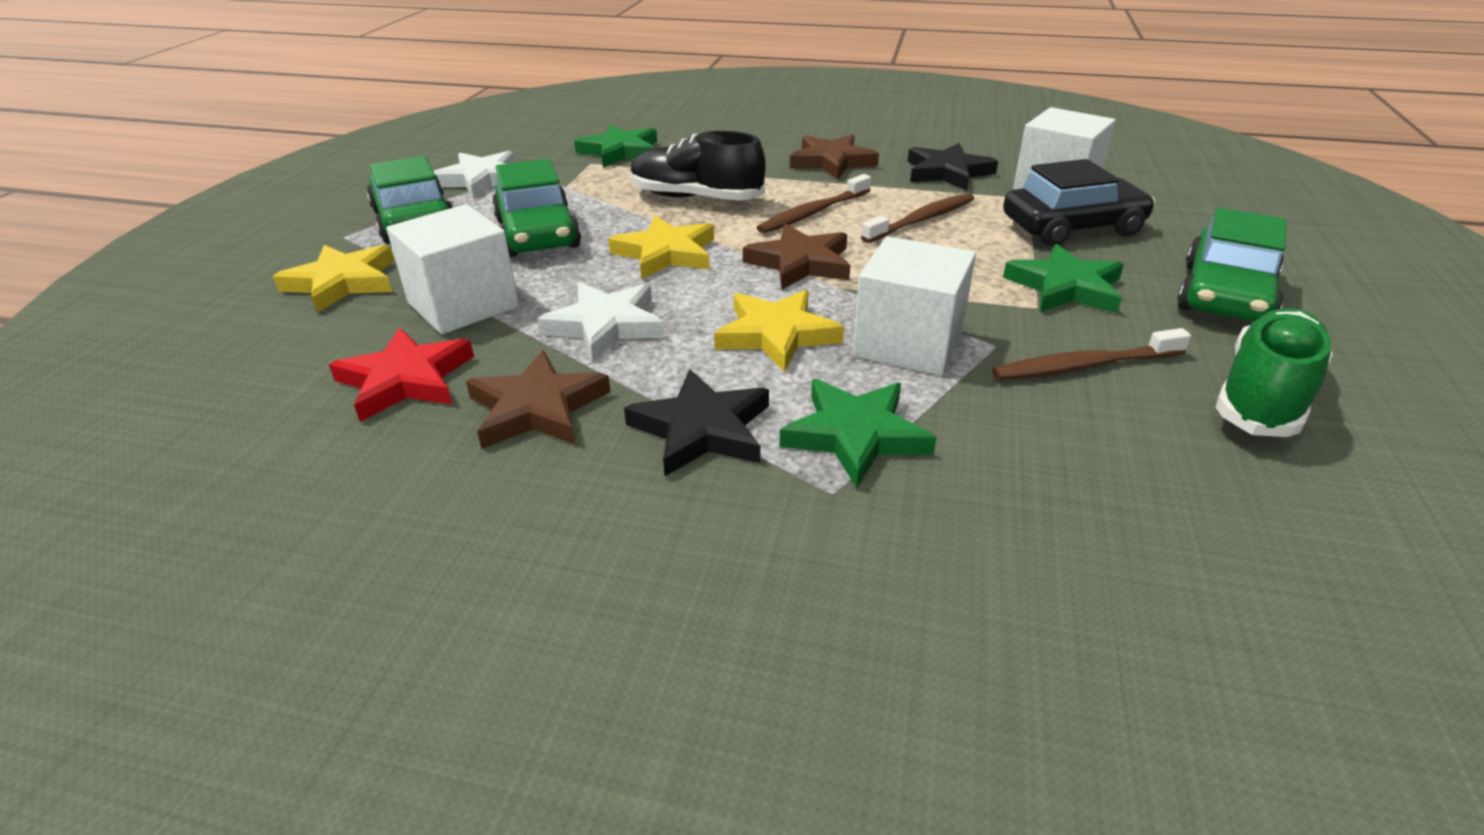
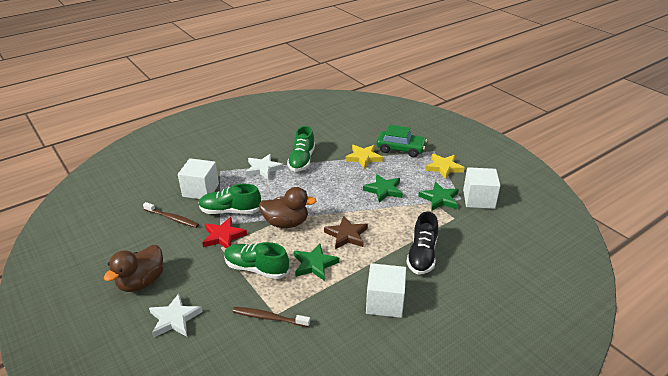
black car: [1003,159,1155,246] = 1 -> none = 0
black star: [624,369,769,476] [908,143,998,191] = 2 -> none = 0
brown duck: none = 0 -> [104,245,163,292] [259,187,316,228] = 2
brown star: [466,350,611,449] [743,224,850,289] [790,134,879,179] = 3 -> [324,216,368,249] = 1
brown toothbrush: [757,174,871,233] [861,193,974,243] [992,328,1191,380] = 3 -> [143,202,199,228] [232,307,310,327] = 2
green car: [367,156,452,244] [492,159,581,257] [1177,208,1286,322] = 3 -> [376,125,427,158] = 1
green shoe: [1215,308,1333,437] = 1 -> [199,184,261,214] [224,242,289,279] [287,126,315,172] = 3
yellow star: [273,245,395,313] [608,215,714,279] [714,290,844,372] = 3 -> [345,145,383,169] [425,154,465,179] = 2

